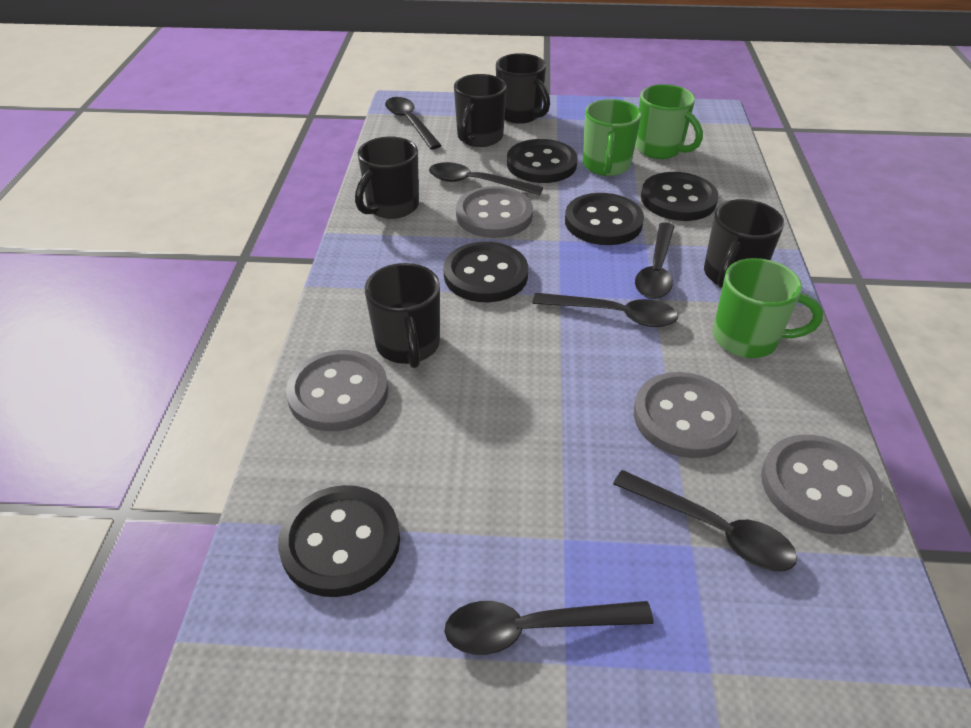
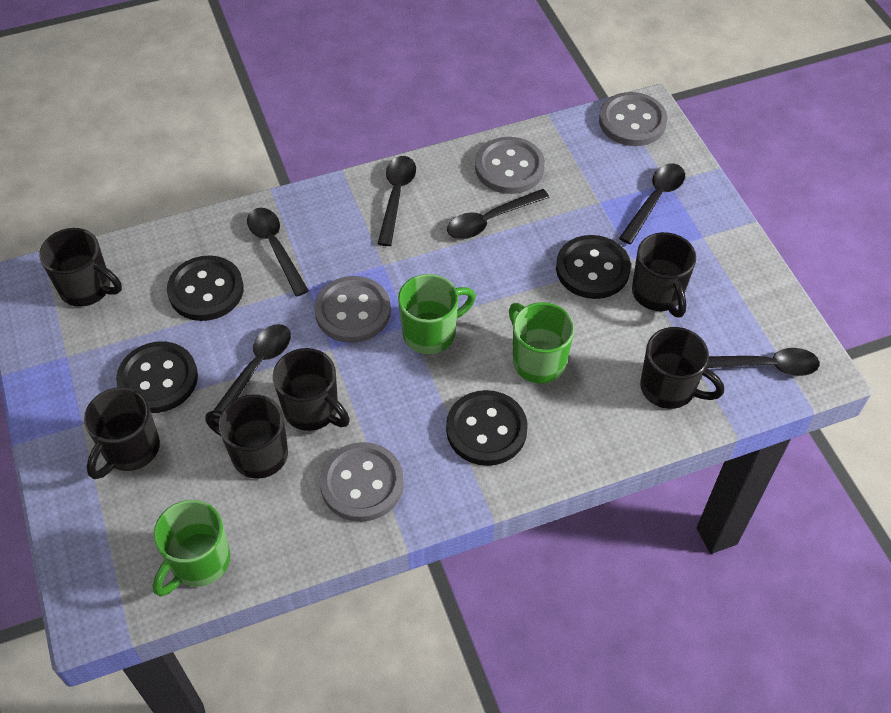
black button: [278,485,400,597] [444,242,528,302] [507,139,578,183] [565,193,644,245] [641,172,719,221] = 5 -> [116,342,198,413] [167,255,244,321] [446,390,528,466] [556,235,631,299] = 4
black mug: [355,137,419,219] [365,263,440,368] [454,74,507,147] [496,53,550,124] [704,199,784,288] = 5 -> [39,228,122,307] [84,387,160,479] [205,394,288,479] [273,348,350,431] [632,232,696,318] [640,327,724,409] = 6

